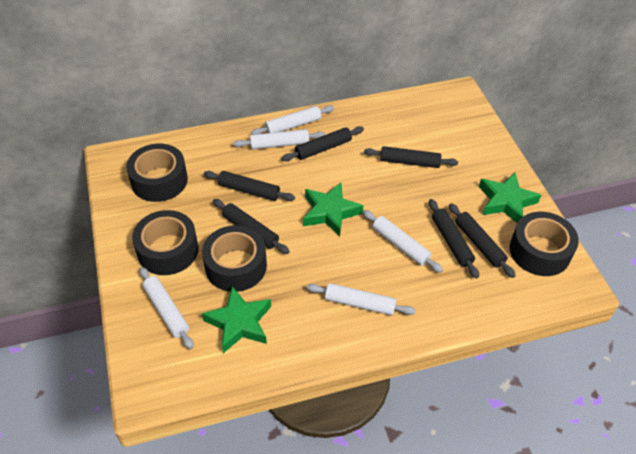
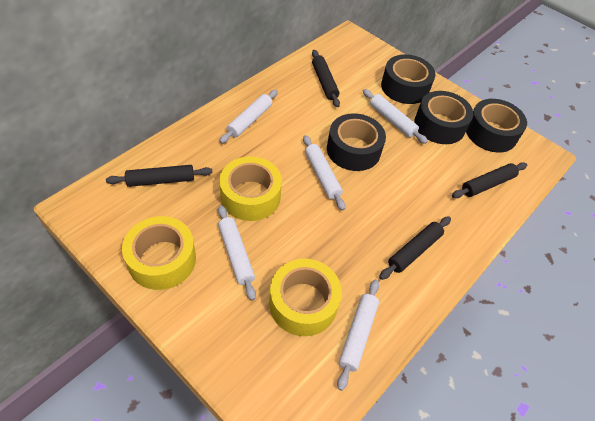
black rolling pin: [204,171,295,201] [213,199,290,254] [282,126,364,161] [364,146,458,168] [429,199,479,279] [449,203,516,278] = 6 -> [106,165,212,187] [312,50,340,107] [379,216,451,280] [452,162,527,198] = 4
green star: [202,286,271,353] [303,182,363,237] [479,172,541,223] = 3 -> none = 0
yellow tape: none = 0 -> [122,216,196,290] [219,157,282,221] [269,259,342,336] = 3

